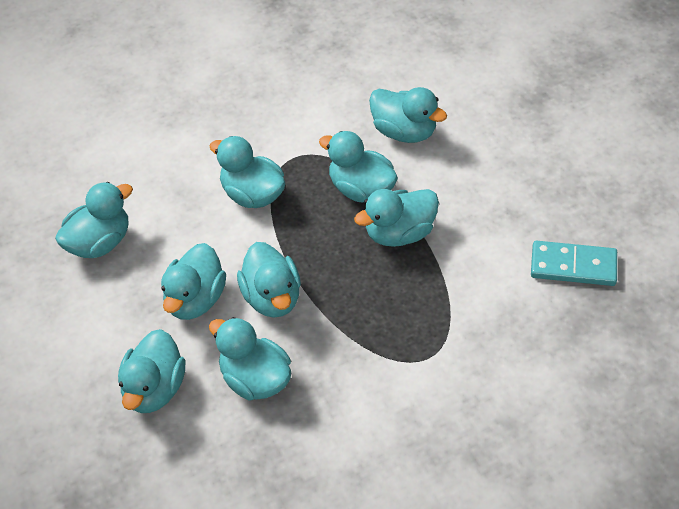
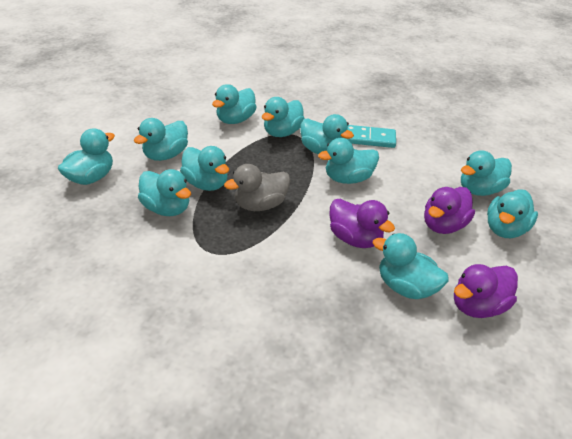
grey duck: none = 0 -> [224,164,290,211] = 1
purple duck: none = 0 -> [329,199,395,248] [424,187,475,234] [454,264,518,318] = 3
turquoise duck: [55,182,133,258] [118,329,186,413] [161,243,226,320] [209,317,291,400] [210,136,285,208] [237,242,301,318] [319,131,398,202] [354,189,439,247] [369,87,447,143] = 9 -> [58,128,115,185] [134,118,188,161] [138,169,191,216] [180,146,229,191] [212,84,256,124] [262,97,305,137] [300,114,354,154] [318,138,379,184] [373,233,449,299] [461,150,512,196] [487,189,538,238] = 11

